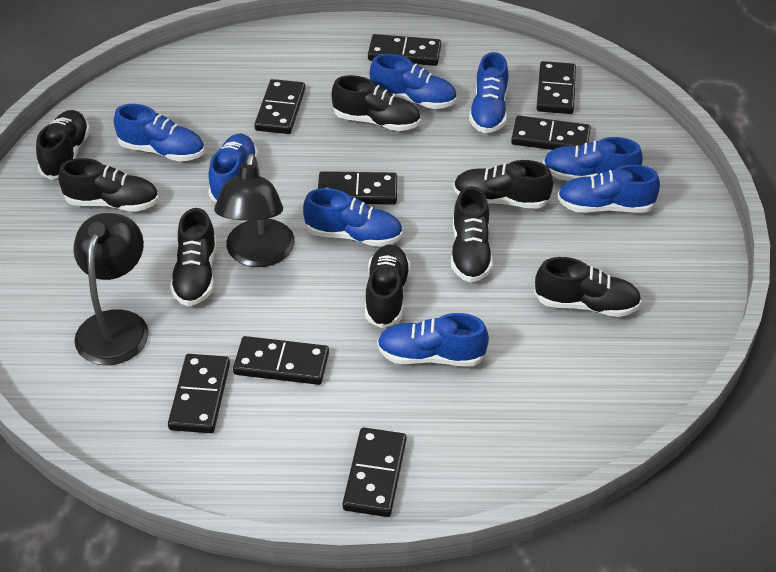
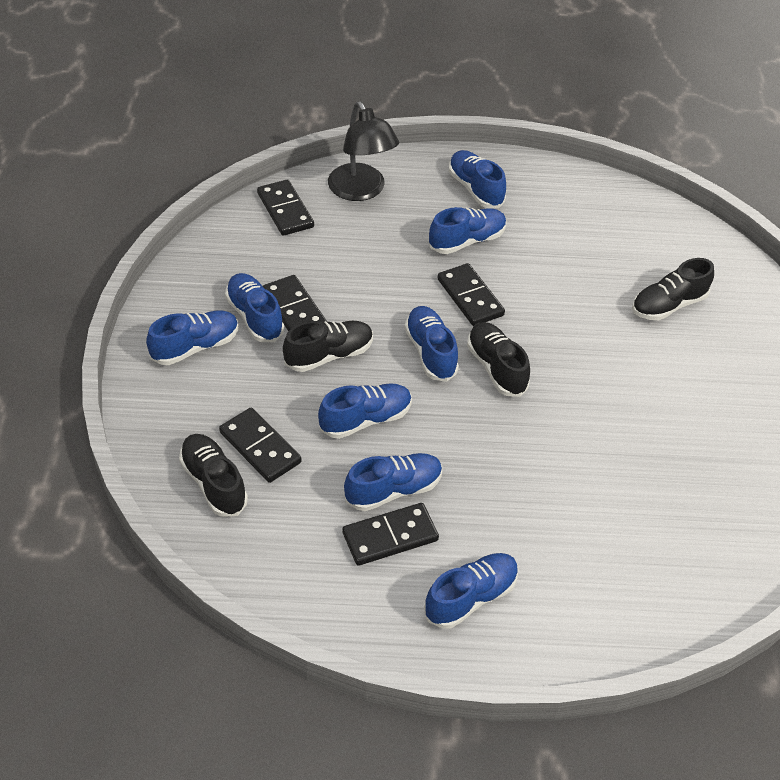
black domino: [168,354,230,433] [233,336,329,385] [254,79,305,134] [318,171,397,205] [343,428,407,517] [368,34,441,66] [511,116,591,150] [536,61,576,114] = 8 -> [219,408,302,483] [257,179,314,236] [263,275,327,331] [342,503,439,566] [438,263,505,326] = 5
black lamp: [73,213,149,365] [214,153,295,267] = 2 -> [328,101,399,201] = 1
black shoe: [36,110,90,180] [59,158,159,212] [170,208,217,306] [332,75,420,131] [365,244,411,328] [451,186,493,282] [453,160,553,209] [534,257,642,317] = 8 -> [179,434,248,517] [283,321,373,372] [467,322,530,397] [632,258,714,320] = 4

